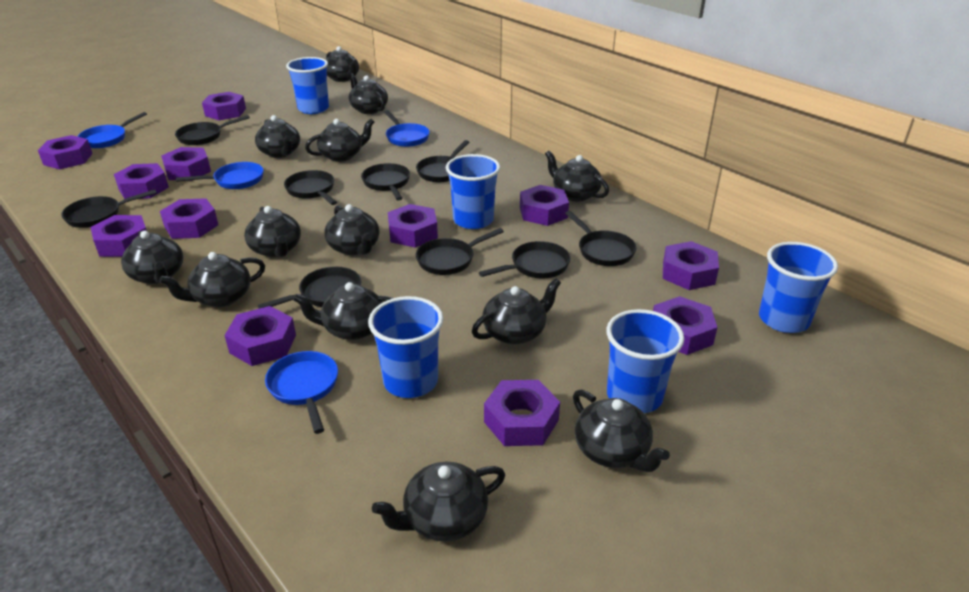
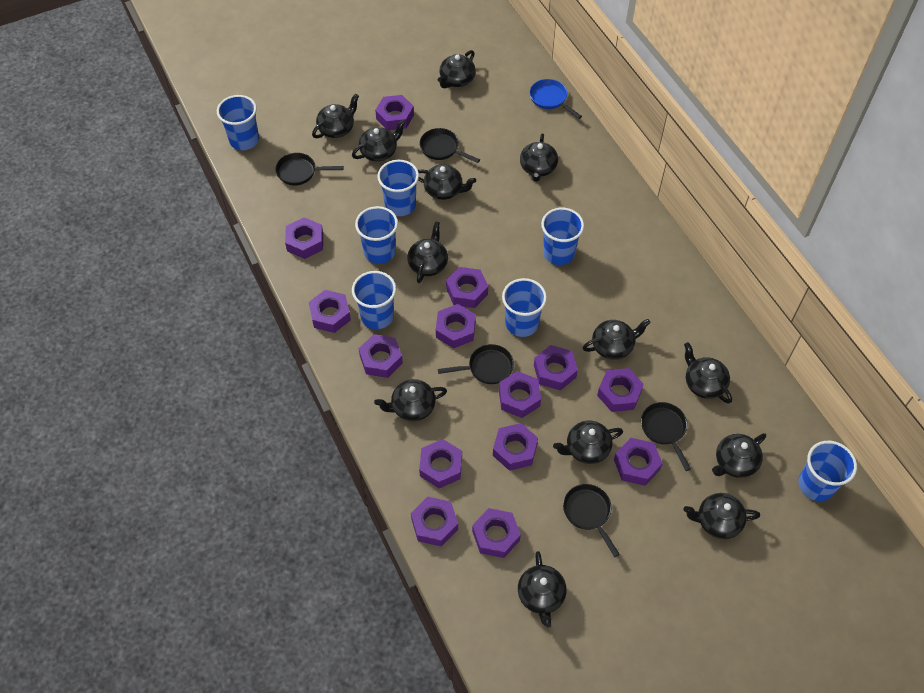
black pan: [61,190,157,228] [175,115,250,145] [258,266,361,309] [284,170,337,205] [361,163,410,201] [416,140,469,182] [416,228,504,275] [479,241,570,279] [565,211,636,266] = 9 -> [275,153,344,186] [420,128,480,163] [438,344,514,384] [563,484,620,557] [641,402,691,471] = 5
blue cup: [286,57,329,114] [368,296,443,398] [446,154,500,229] [606,309,684,413] [759,242,838,333] = 5 -> [217,95,259,150] [352,271,396,329] [355,206,398,264] [377,160,419,216] [502,278,547,337] [541,208,584,265] [798,441,857,501] = 7
blue pan: [78,112,147,148] [176,162,264,189] [265,351,338,434] [384,110,430,147] = 4 -> [529,79,582,119] = 1
purple nut: [38,135,93,170] [90,215,147,257] [114,163,169,199] [160,198,218,239] [161,147,211,181] [202,92,246,120] [224,306,296,366] [388,204,438,248] [484,380,560,446] [520,185,569,226] [653,296,718,355] [663,241,719,290] = 12 -> [285,217,323,259] [309,290,351,333] [359,334,403,378] [375,95,414,130] [411,497,458,547] [419,439,462,488] [436,304,476,348] [446,267,488,308] [472,508,521,558] [493,423,538,471] [499,371,541,418] [534,345,578,390] [597,368,644,412] [614,438,663,486] = 14

